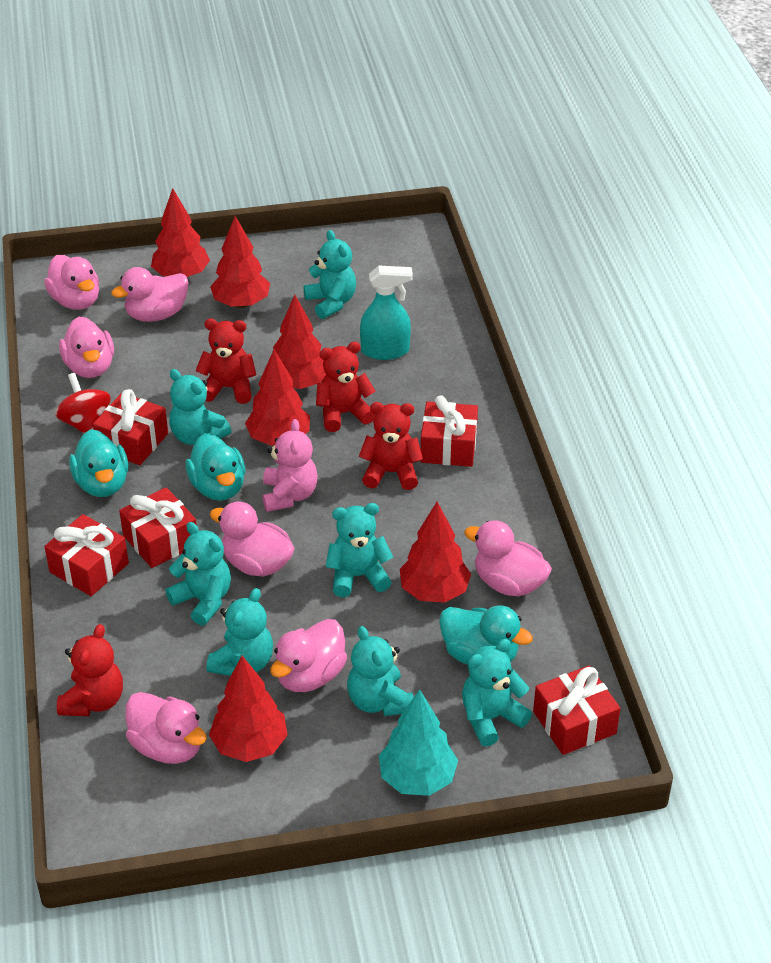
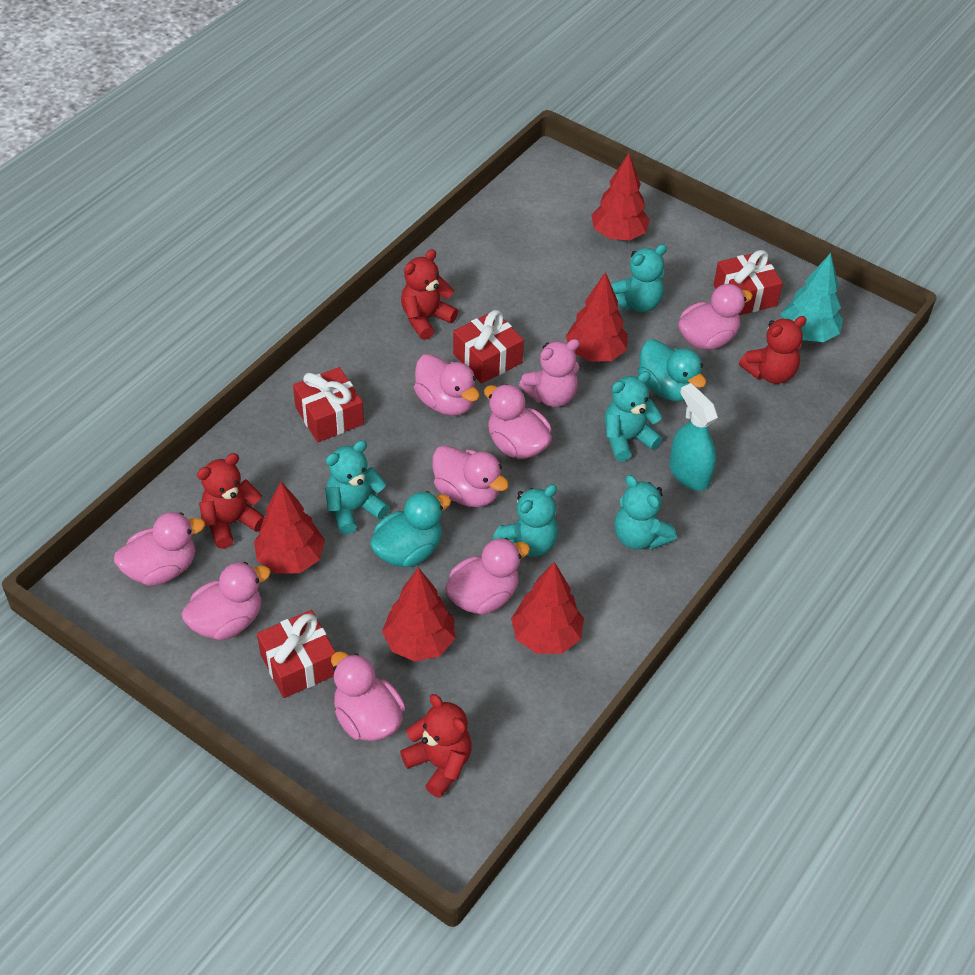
pink duck: [44,255,99,310] [59,317,114,378] [111,267,189,322] [125,692,207,764] [210,502,295,577] [270,619,347,692] [464,520,552,597] = 7 -> [114,512,205,586] [182,562,271,640] [331,651,405,741] [414,354,480,416] [432,445,509,507] [445,538,530,615] [484,384,552,459] [678,284,753,350] = 8
red gift: [44,514,129,596] [93,389,168,465] [119,487,197,568] [420,395,478,467] [533,666,621,755] = 5 -> [257,610,335,698] [293,367,364,442] [453,310,524,384] [713,250,783,315] = 4
red spinning top: [55,373,111,433] = 1 -> none = 0
red tree: [151,188,210,278] [209,656,288,762] [210,216,270,308] [245,350,310,446] [273,295,326,389] [400,502,471,603] = 6 -> [254,482,325,574] [382,567,455,661] [511,562,584,654] [565,272,628,362] [592,153,650,241] = 5
turquoise duck: [69,429,128,497] [185,433,245,501] [439,606,533,665] = 3 -> [370,491,451,567] [638,339,706,401] = 2
turquoise teddy bear: [165,522,231,626] [169,369,231,445] [207,588,273,676] [303,230,356,319] [326,503,393,597] [347,626,414,716] [462,639,532,747] = 7 -> [325,440,390,535] [493,484,558,557] [605,371,663,462] [611,244,667,313] [615,475,677,550] = 5

